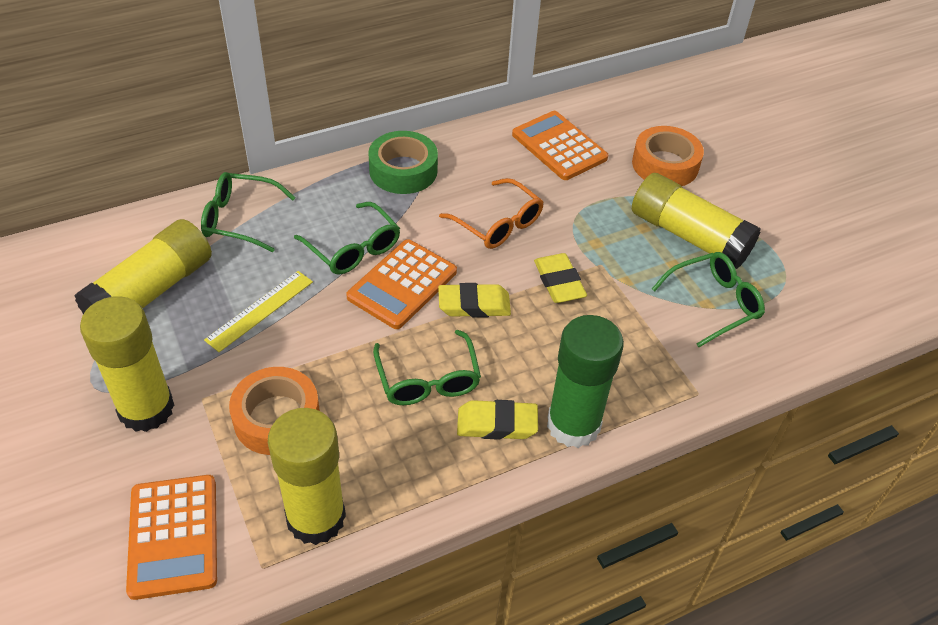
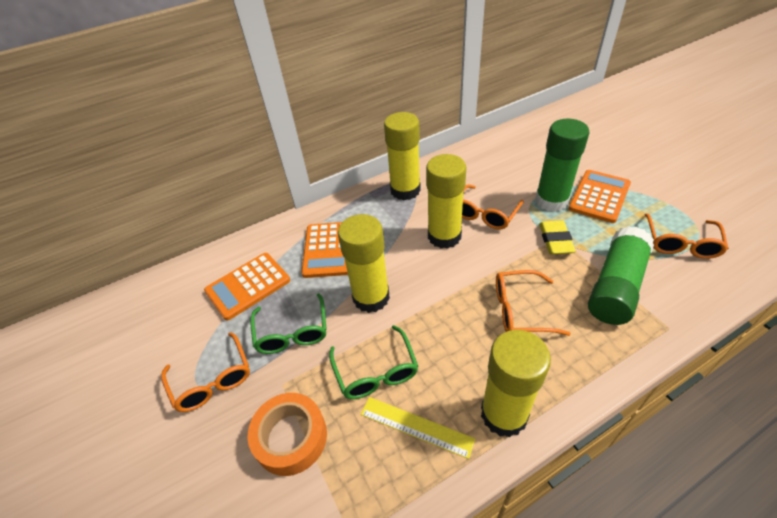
green glasses: [201,172,296,252] [294,202,400,275] [373,330,481,405] [652,252,765,347] = 4 -> [250,293,327,354] [329,325,418,399] = 2
green glue stick: [547,315,624,448] = 1 -> [535,119,590,212] [588,226,654,325] = 2
green tape: [368,131,438,194] = 1 -> none = 0
orange glasses: [439,178,543,249] = 1 -> [161,332,250,412] [462,184,524,229] [496,270,571,336] [645,213,729,259] = 4
orange tape: [229,367,320,455] [632,126,704,186] = 2 -> [248,393,327,476] = 1
yellow eraser: [438,283,511,318] [457,400,538,440] [534,253,587,303] = 3 -> [539,220,576,254] = 1

